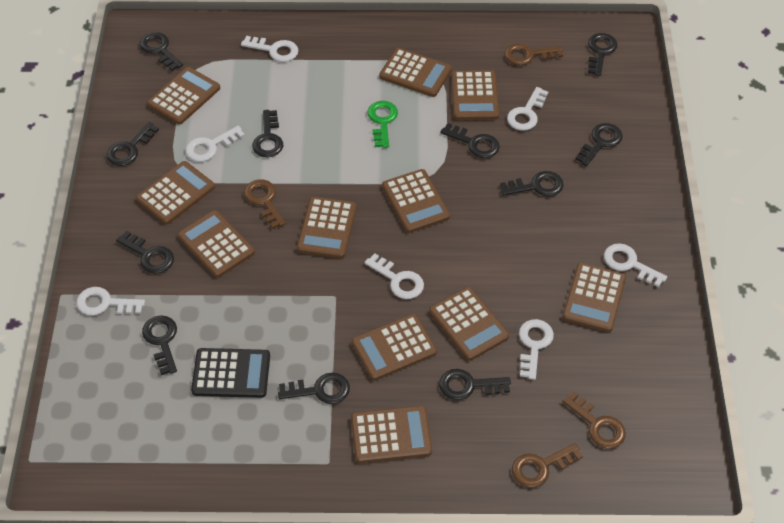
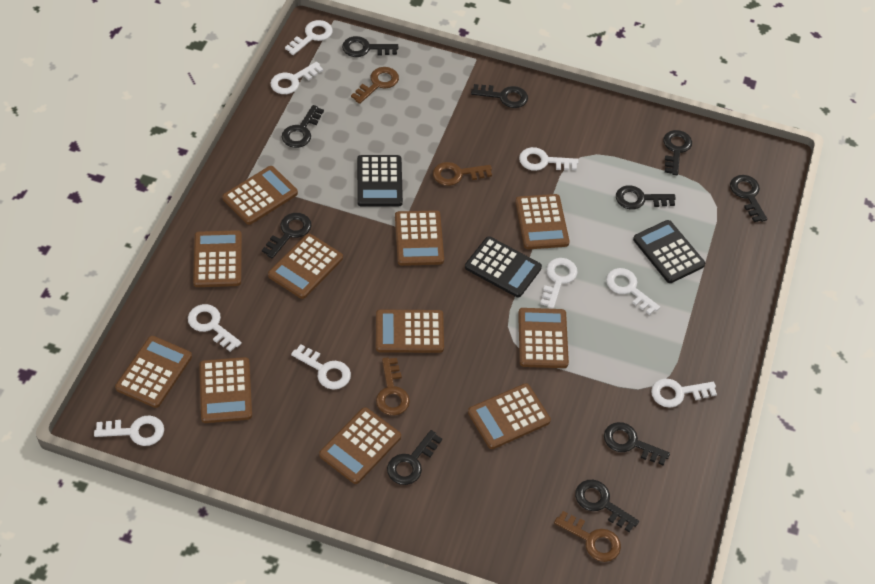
black calculator: [191,348,270,398] = 1 -> [357,155,403,206] [465,236,542,298] [633,220,705,283] = 3
black key: [107,122,159,166] [116,231,174,274] [140,32,183,71] [142,316,177,375] [252,110,283,157] [278,372,350,404] [439,369,511,400] [440,123,500,158] [500,171,564,196] [575,123,623,166] [588,33,617,76] = 11 -> [262,213,312,259] [282,105,324,148] [342,36,398,57] [387,430,442,485] [471,84,528,108] [575,480,639,532] [604,422,670,465] [616,185,676,209] [663,130,692,175] [730,175,767,222] = 10
green key: [367,101,398,148] = 1 -> none = 0
white key: [76,287,145,316] [185,126,245,162] [241,36,298,62] [365,253,424,299] [507,87,548,131] [519,319,554,380] [604,243,667,287] = 7 -> [94,416,164,446] [188,304,242,352] [270,62,323,94] [285,20,333,55] [291,344,351,390] [519,147,578,171] [540,258,578,309] [606,268,660,315] [651,379,717,408] = 9

